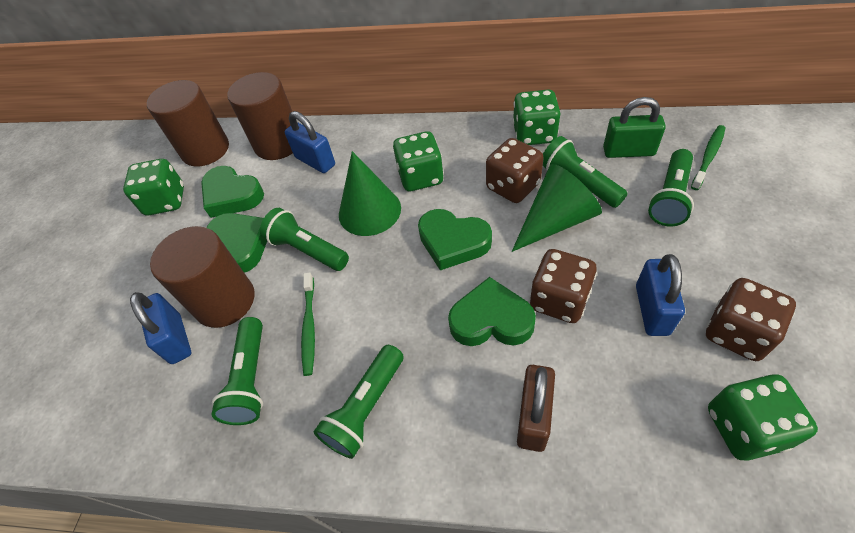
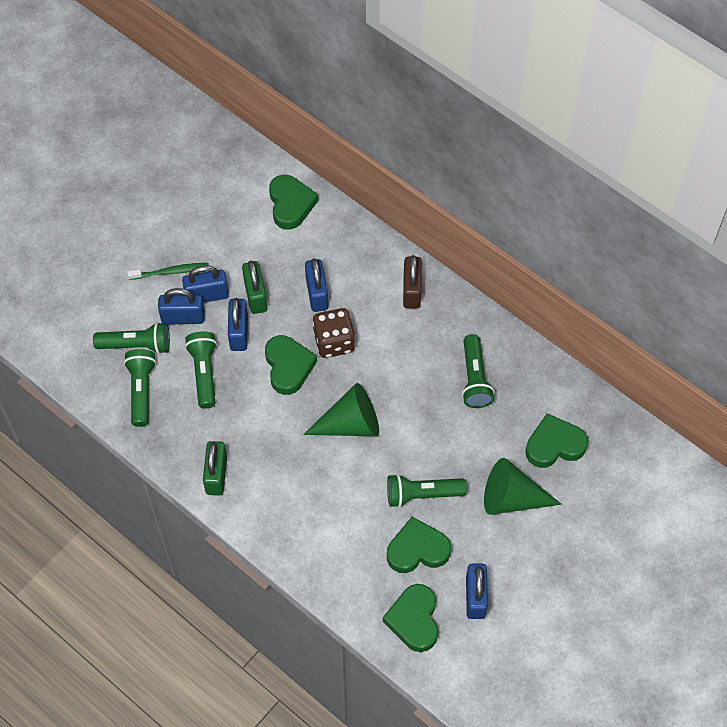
blue padlock: [130,292,191,364] [285,111,335,173] [636,254,685,336] = 3 -> [158,288,205,324] [182,265,229,303] [228,298,248,351] [305,258,328,312] [466,563,488,619] = 5
brown cylinder: [147,80,229,167] [150,226,254,328] [227,72,293,160] = 3 -> none = 0
brown dice: [486,138,544,203] [530,249,597,323] [706,278,796,361] = 3 -> [312,308,355,358] = 1
green dice: [123,159,184,215] [393,131,444,191] [513,89,561,145] [708,374,818,461] = 4 -> none = 0
green heart: [201,166,264,218] [207,213,267,273] [418,209,492,270] [448,277,536,346] = 4 -> [265,335,317,395] [269,175,318,230] [383,584,438,652] [387,517,451,573] [525,414,588,468] = 5
green padlock: [603,97,666,158] = 1 -> [203,441,227,496] [242,260,268,314] = 2
green toothbrush: [301,272,315,376] [691,125,725,190] = 2 -> [127,263,209,280] = 1

